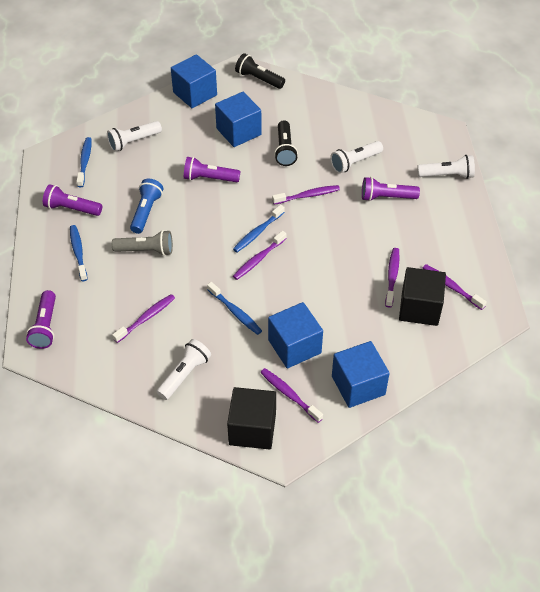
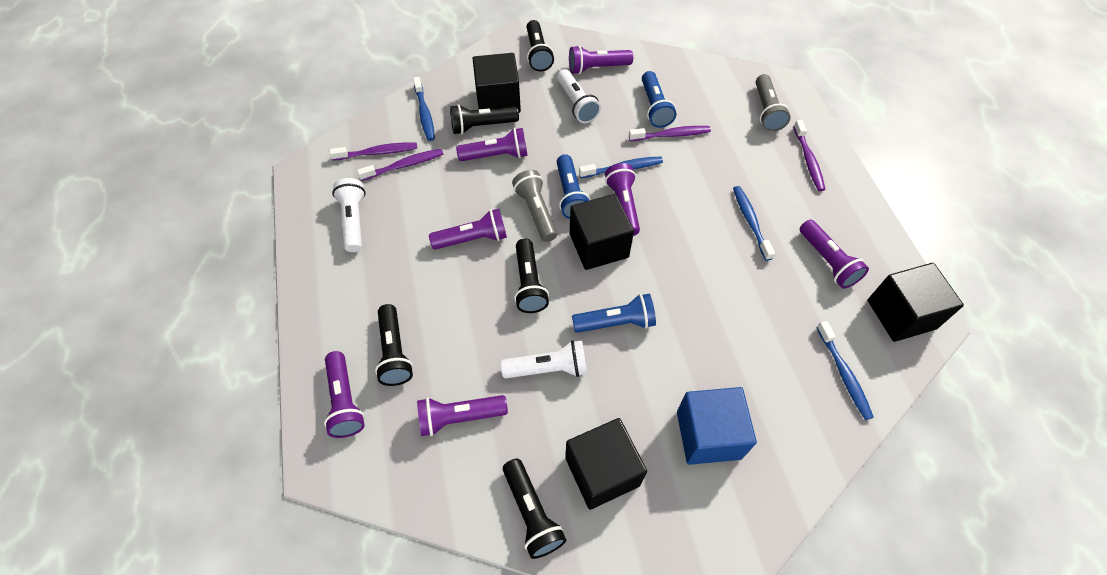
black cube: [227,387,276,450] [399,267,446,326] = 2 -> [472,53,521,113] [565,418,647,510] [570,194,634,270] [868,263,964,342] = 4
black flashlight: [235,53,285,89] [274,120,298,166] = 2 -> [375,304,413,386] [450,104,519,134] [503,459,566,559] [514,238,549,313] [527,20,554,71] = 5
blue cube: [171,54,217,108] [215,92,262,147] [268,302,323,368] [332,341,390,408] = 4 -> [677,387,757,465] = 1
blue flashlight: [130,179,163,234] = 1 -> [557,154,591,219] [572,294,656,333] [642,71,676,128] = 3
grey flashlight: [112,230,173,256] = 1 -> [512,170,557,242] [756,74,790,131] = 2
purple flashlight: [26,290,56,349] [43,184,102,216] [184,157,240,182] [362,177,420,201] = 4 -> [324,351,365,438] [417,395,508,436] [429,209,507,250] [456,128,528,161] [569,45,633,74] [605,163,640,236] [800,220,869,289] = 7
purple toothbrush: [112,294,175,343] [233,231,287,280] [260,368,323,423] [272,185,340,205] [385,248,400,308] [423,264,487,310] = 6 -> [330,142,417,161] [357,149,443,181] [629,126,711,141] [793,120,826,191] = 4
white flashlight: [107,121,162,152] [156,339,211,400] [330,141,383,173] [417,155,475,179] = 4 -> [332,178,365,252] [501,340,587,378] [557,69,601,123] = 3

